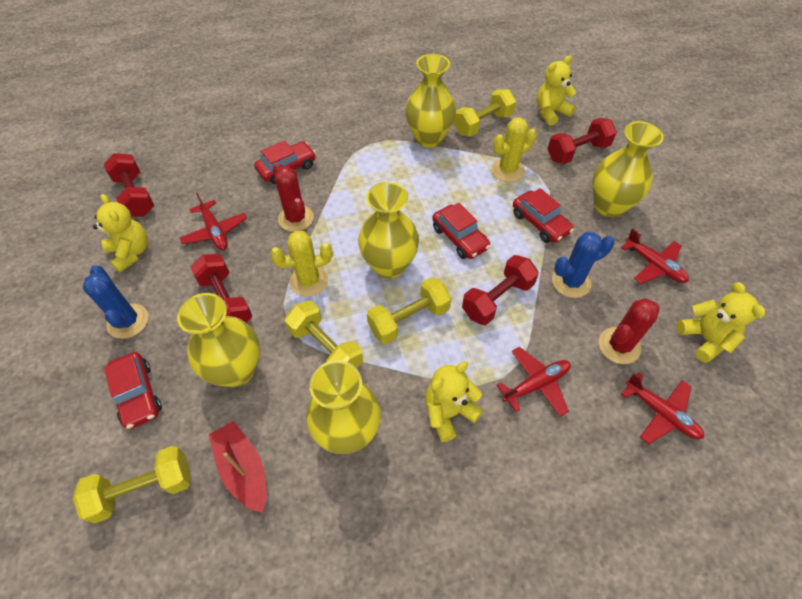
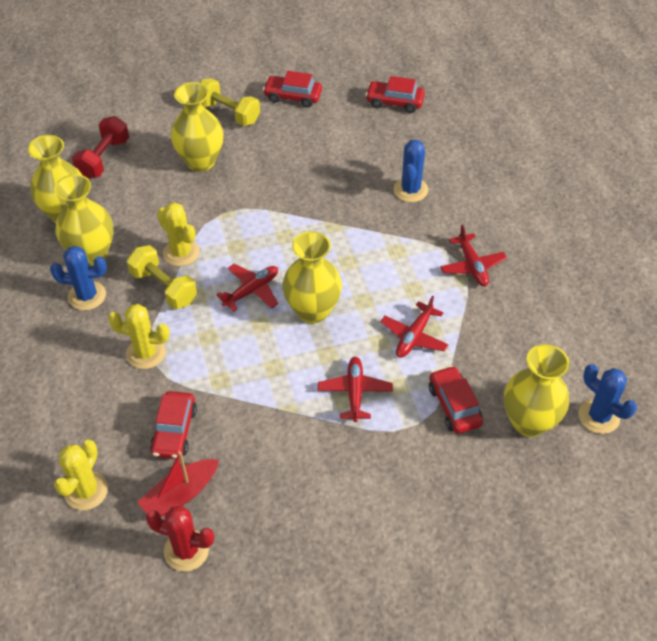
blue cactus: [83,265,149,339] [552,232,615,298] = 2 -> [50,246,107,311] [394,139,428,202] [579,364,637,434] = 3
red cactus: [273,163,314,232] [599,298,660,364] = 2 -> [146,505,214,572] = 1
red dumbbell: [104,153,154,217] [190,254,252,323] [462,255,539,325] [547,118,617,164] = 4 -> [72,116,129,179] = 1
yellow cactus: [270,231,333,297] [492,117,537,182] = 2 -> [54,440,108,510] [108,304,170,369] [157,202,199,266] = 3
yellow dumbbell: [73,446,190,524] [285,301,363,368] [367,277,451,344] [454,89,516,137] = 4 -> [127,245,197,309] [199,78,260,126] = 2
yellow teddy bear: [93,194,148,272] [425,361,483,442] [537,56,576,126] [677,282,765,363] = 4 -> none = 0

